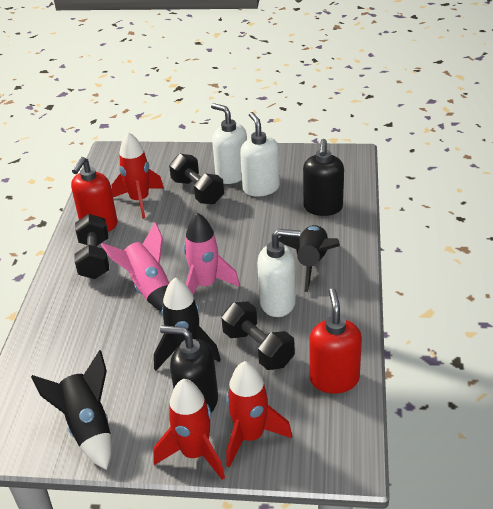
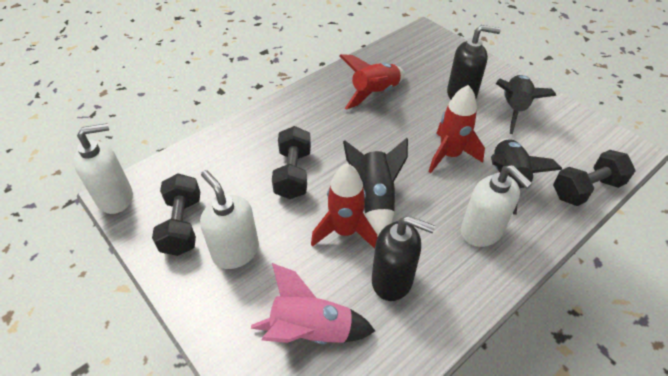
pink rocket: [101,222,169,312] [184,213,240,294] = 2 -> [251,263,375,344] = 1
red soap dispenser: [71,157,118,232] [310,288,362,394] = 2 -> none = 0

